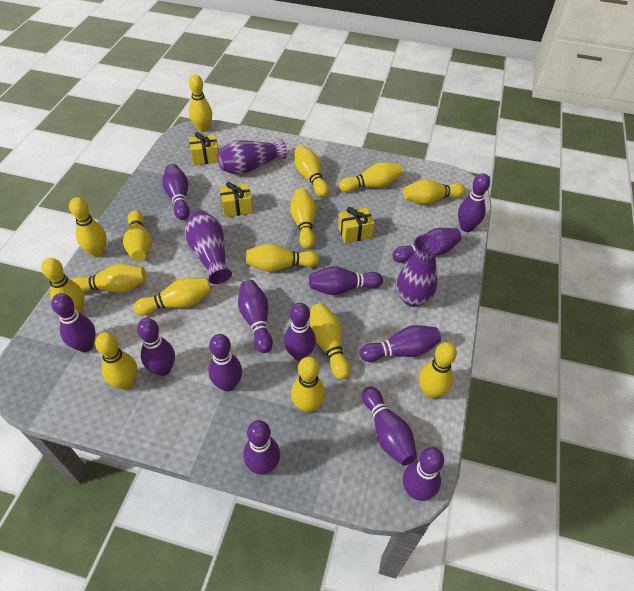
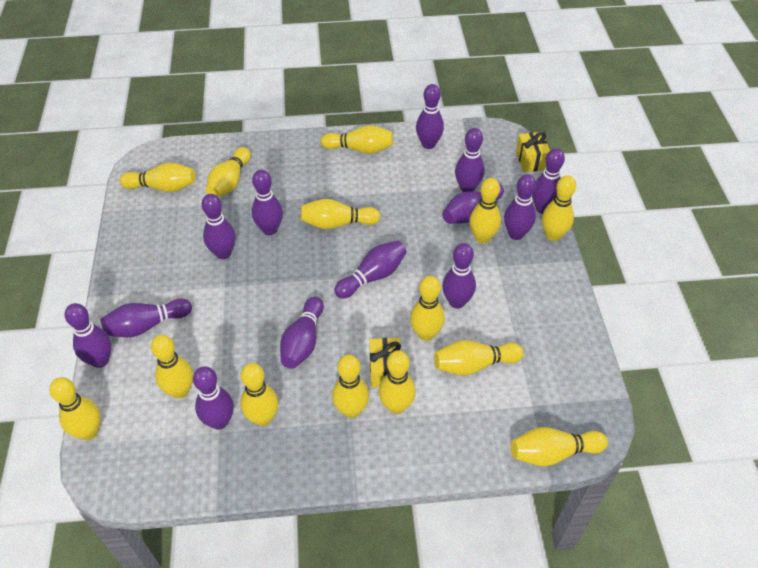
purple vase: [185,211,232,284] [217,139,287,175] [397,234,441,307] = 3 -> none = 0
yellow bowling pin: [41,258,85,314] [69,197,107,257] [72,264,146,293] [95,332,138,390] [123,211,152,261] [134,277,211,315] [189,74,212,132] [246,244,319,272] [290,188,316,249] [291,356,325,413] [295,145,329,197] [310,303,350,380] [339,162,402,192] [403,179,466,205] [419,342,457,399] = 15 -> [49,377,101,440] [120,163,196,192] [151,335,193,399] [206,147,251,197] [240,363,278,426] [301,199,380,229] [321,125,393,154] [332,355,369,418] [379,350,416,414] [410,276,445,341] [434,340,524,376] [469,178,501,244] [511,427,608,466] [542,175,576,241] = 14
yellow gift: [189,132,218,165] [220,182,253,217] [338,207,375,243] = 3 -> [370,338,401,387] [516,132,550,172] = 2

